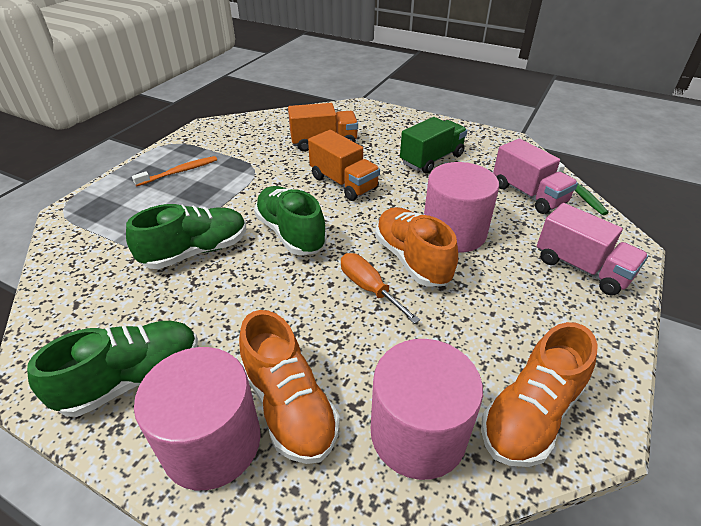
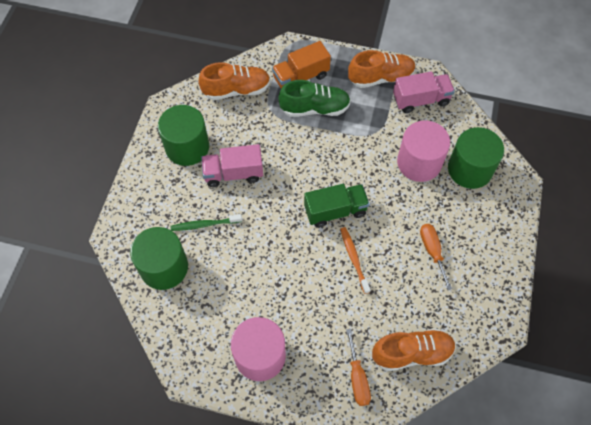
green cylinder: none = 0 -> [130,227,188,290] [158,105,209,166] [448,127,504,189] = 3
green shoe: [27,321,198,417] [126,204,246,269] [254,186,327,255] = 3 -> [278,80,351,117] = 1
orange screwdriver: [341,253,420,324] = 1 -> [346,329,371,406] [420,224,452,290] = 2
orange truck: [288,103,358,152] [308,130,380,201] = 2 -> [272,41,331,88] = 1
pink cylinder: [134,347,261,490] [371,339,483,480] [424,162,499,253] = 3 -> [231,317,286,381] [397,120,450,182] = 2

